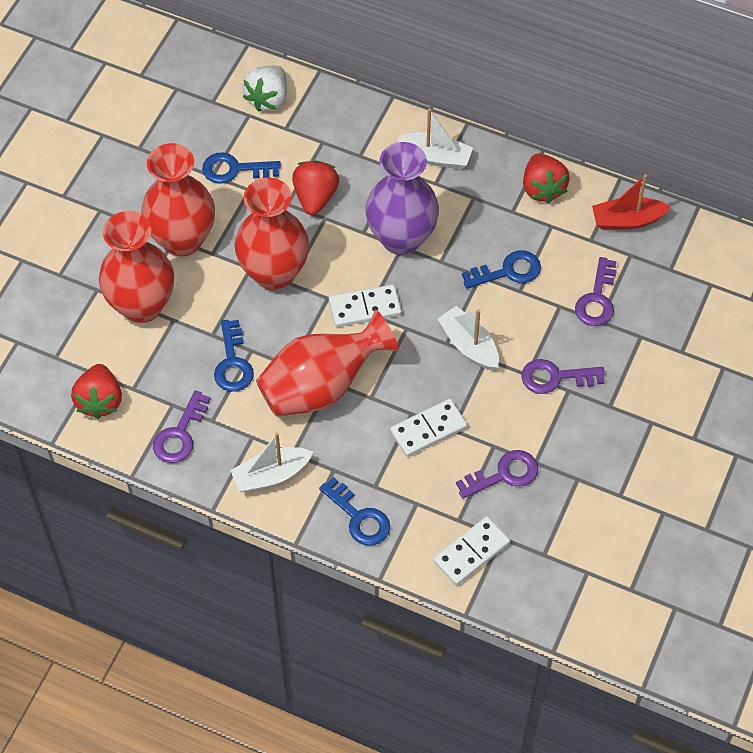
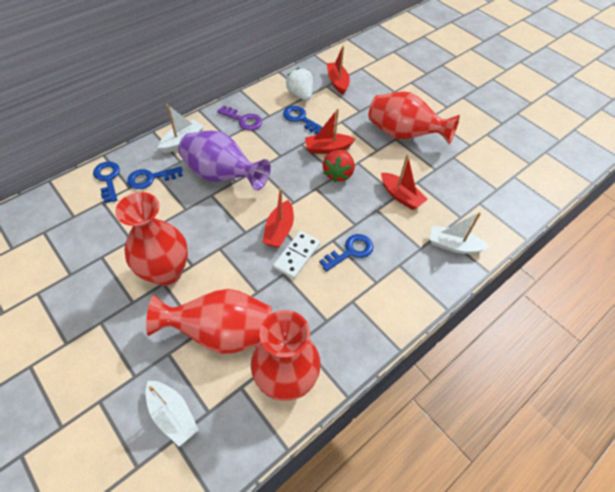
purple key: [153,390,210,463] [456,450,538,499] [521,359,605,394] [575,257,617,326] = 4 -> [217,105,262,130] = 1
red boat: [592,174,671,230] = 1 -> [263,188,294,248] [305,109,355,154] [327,46,350,95] [381,155,428,210] = 4
red strawberry: [71,364,122,419] [292,161,339,215] [523,154,570,203] = 3 -> [323,150,355,182] = 1
white domino: [329,285,402,327] [390,399,467,457] [433,516,510,585] = 3 -> [273,231,320,279] = 1

